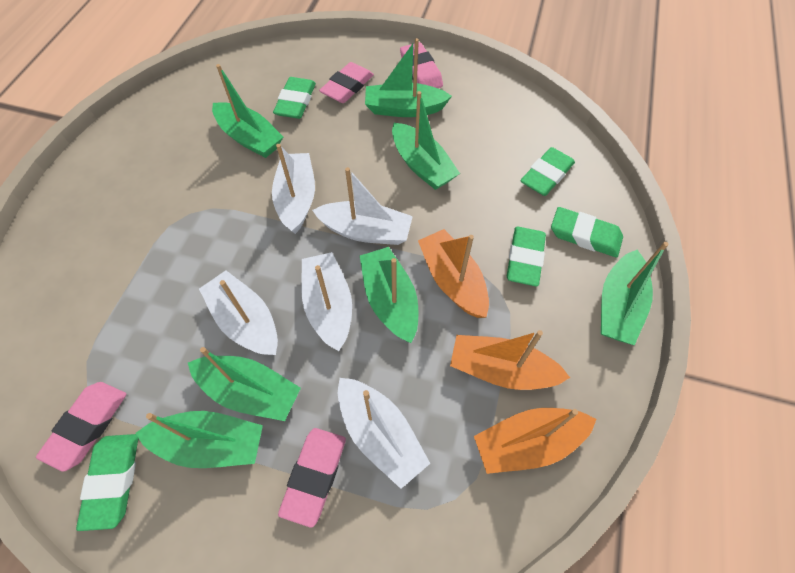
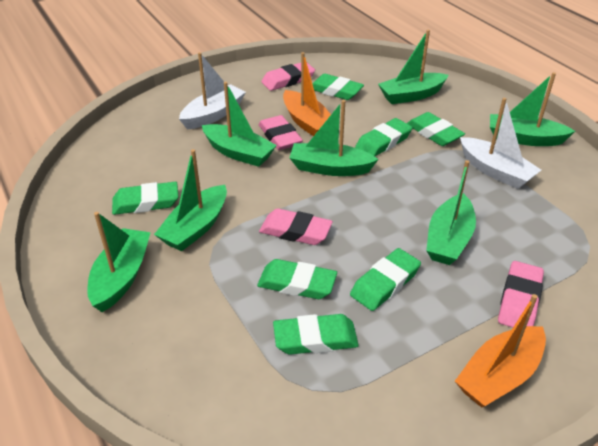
green eraser: [76,434,139,531] [273,77,316,119] [507,226,546,286] [520,147,575,196] [551,207,623,258] = 5 -> [112,182,178,215] [257,259,337,299] [273,314,359,355] [312,74,364,100] [350,248,421,311] [355,118,412,156] [407,112,465,146] = 7
orange boat: [418,229,489,318] [450,330,570,390] [474,408,597,474] = 3 -> [283,52,331,136] [455,294,546,408] = 2
white boat: [199,270,278,355] [272,144,315,234] [301,252,352,351] [312,167,413,245] [338,378,430,489] = 5 -> [179,52,246,129] [460,98,541,189] = 2

